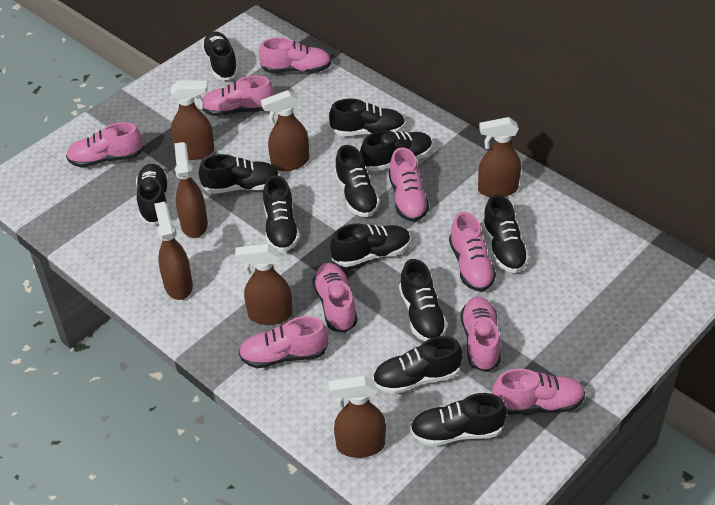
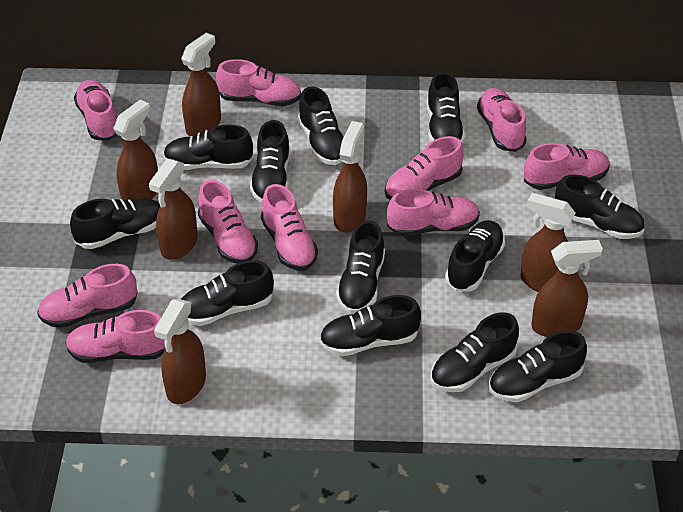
pink shoe: [66,122,143,167] [202,75,274,116] [239,316,328,368] [259,37,331,73] [312,263,358,333] [389,147,429,222] [449,212,496,292] [461,297,501,372] [492,369,586,415] = 9 -> [37,264,138,328] [66,310,165,363] [74,80,117,141] [198,180,258,264] [216,59,302,106] [261,184,318,271] [385,136,464,200] [387,189,480,236] [477,88,527,152] [524,143,610,190] = 10

